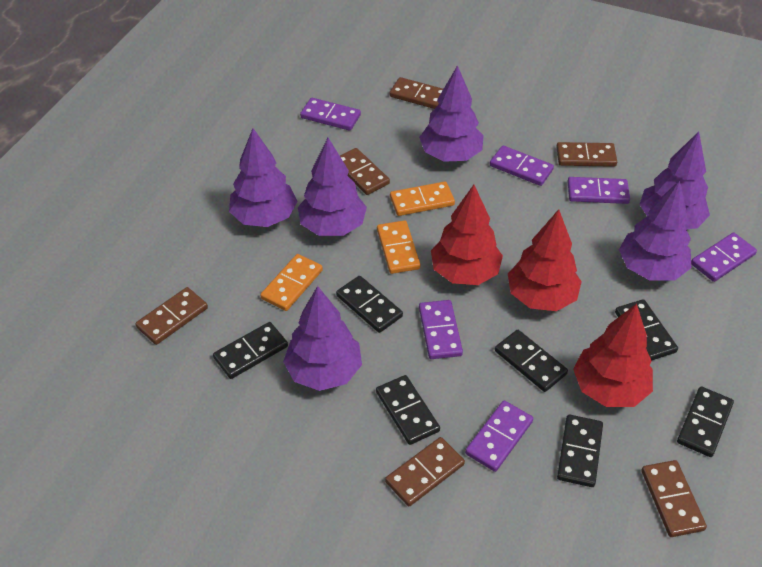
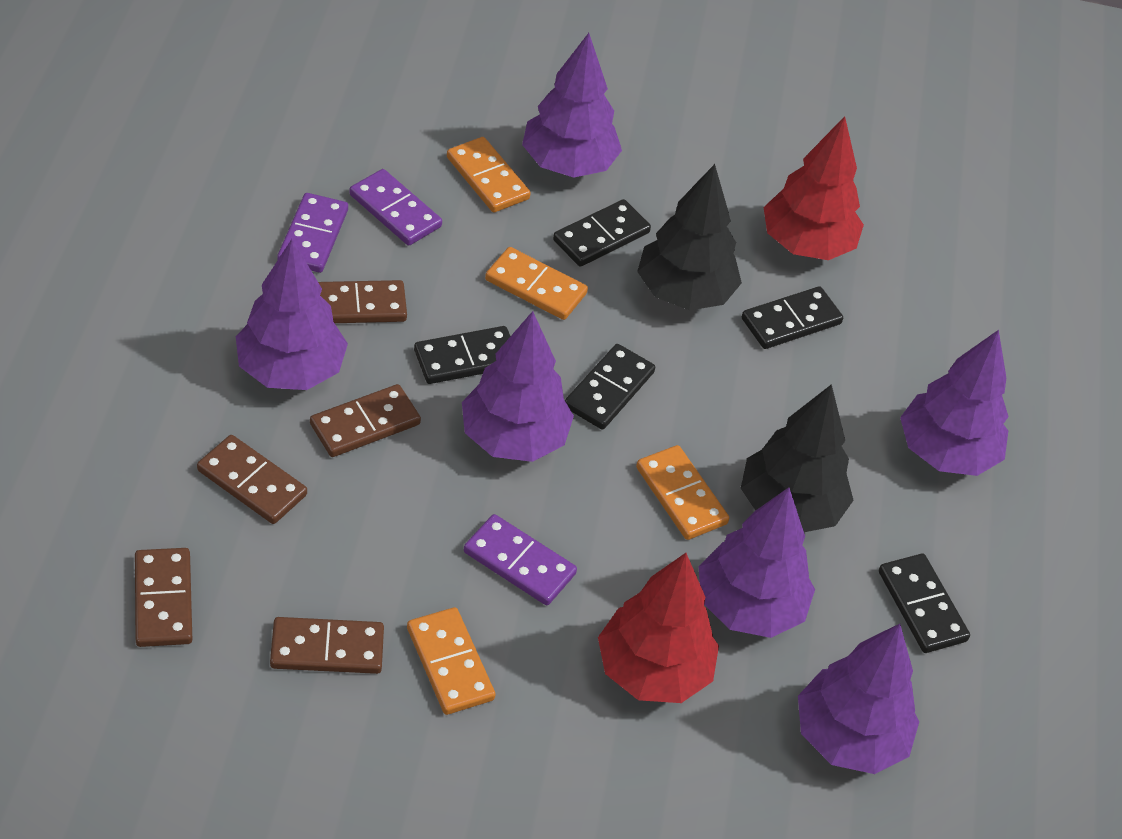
black domino: [213,322,288,379] [336,276,403,333] [376,375,440,445] [495,330,568,392] [557,415,603,487] [615,299,678,361] [677,387,734,457] = 7 -> [414,326,510,384] [553,199,651,267] [565,344,655,430] [742,286,843,349] [879,554,970,653] = 5
black tree: none = 0 -> [637,164,742,310] [741,384,854,532] = 2
brown domino: [135,287,208,345] [340,148,390,195] [385,437,465,507] [389,77,443,109] [556,142,617,167] [641,460,707,537] = 6 -> [135,548,192,647] [197,435,307,524] [270,617,384,674] [310,384,421,457] [318,280,407,323] = 5
orange domino: [260,254,323,311] [377,220,420,274] [390,182,455,216] = 3 -> [407,607,496,715] [447,137,531,212] [485,247,588,320] [636,445,729,540] = 4
purple domino: [300,98,361,131] [419,300,463,359] [465,400,533,472] [490,145,554,186] [567,177,630,204] [691,233,757,282] = 6 -> [277,193,348,273] [349,169,442,246] [464,514,577,605] = 3
red tree: [431,185,503,285] [508,209,582,311] [573,304,653,407] = 3 -> [598,553,719,703] [763,116,864,260] = 2

